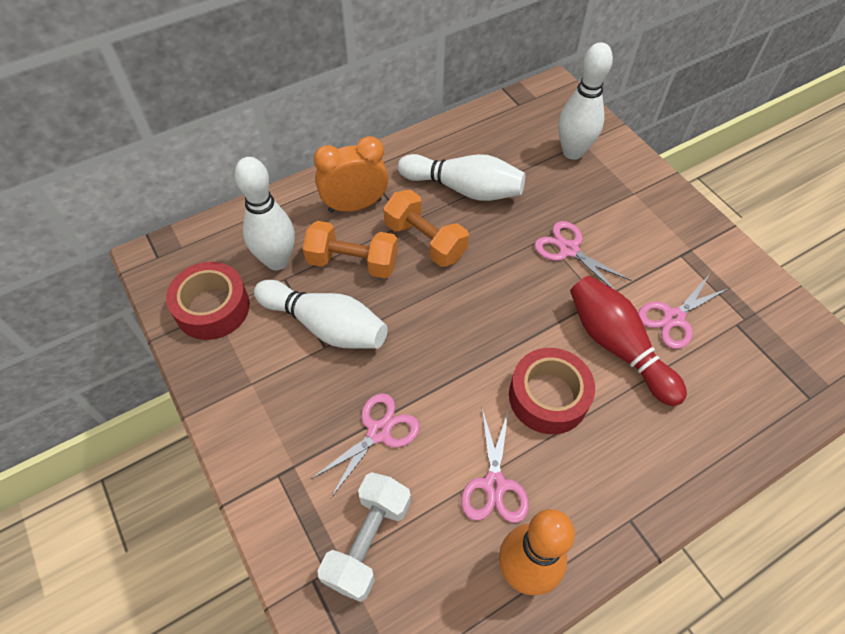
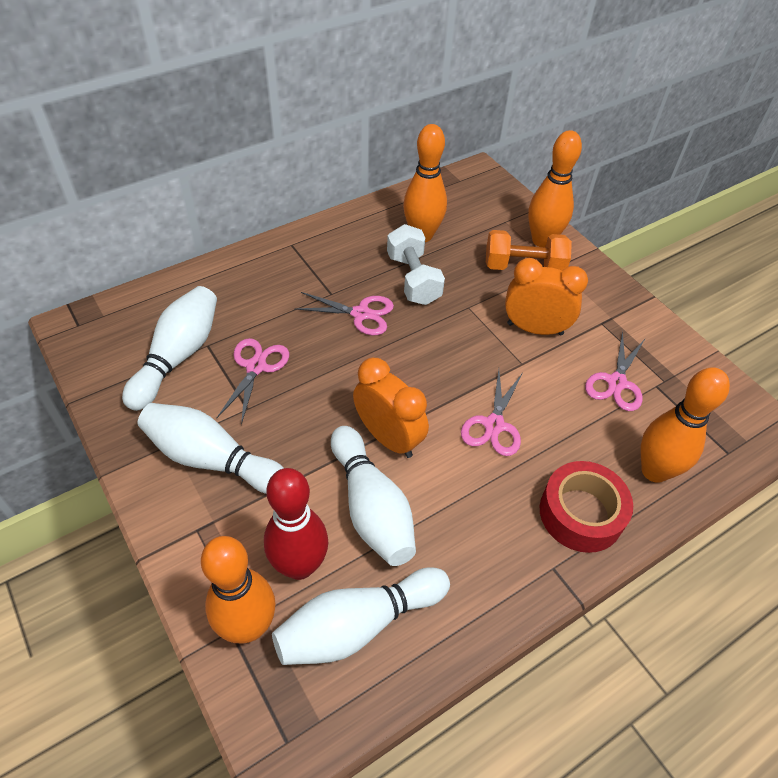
orange bowling pin: [499,509,575,595] = 1 -> [201,536,276,644] [403,124,447,242] [528,130,582,247] [641,367,730,483] = 4
orange clock: [314,136,388,213] = 1 -> [353,358,429,458] [505,258,588,335] = 2
orange dumbbell: [303,221,398,278] [383,190,469,267] = 2 -> [486,230,572,271] = 1
red tape: [166,262,250,340] [509,348,595,434] = 2 -> [540,461,633,553] = 1

